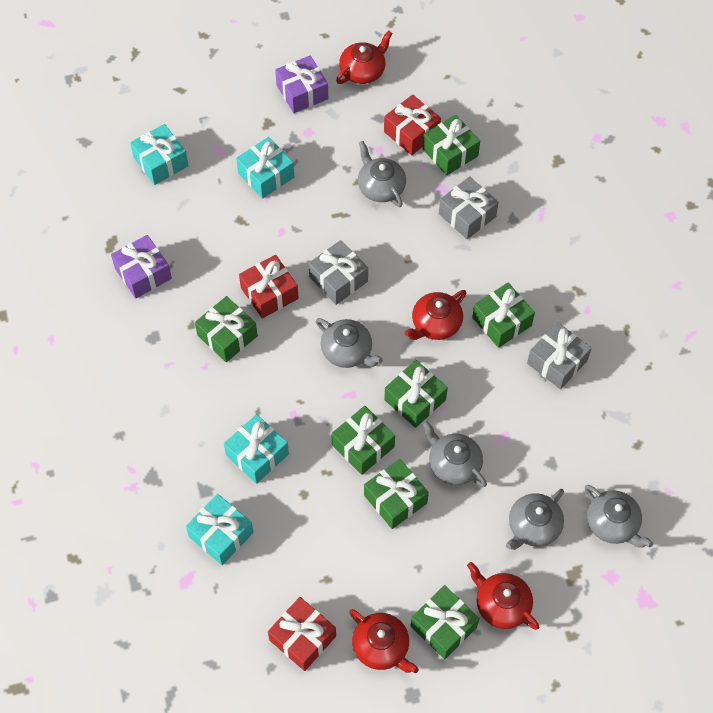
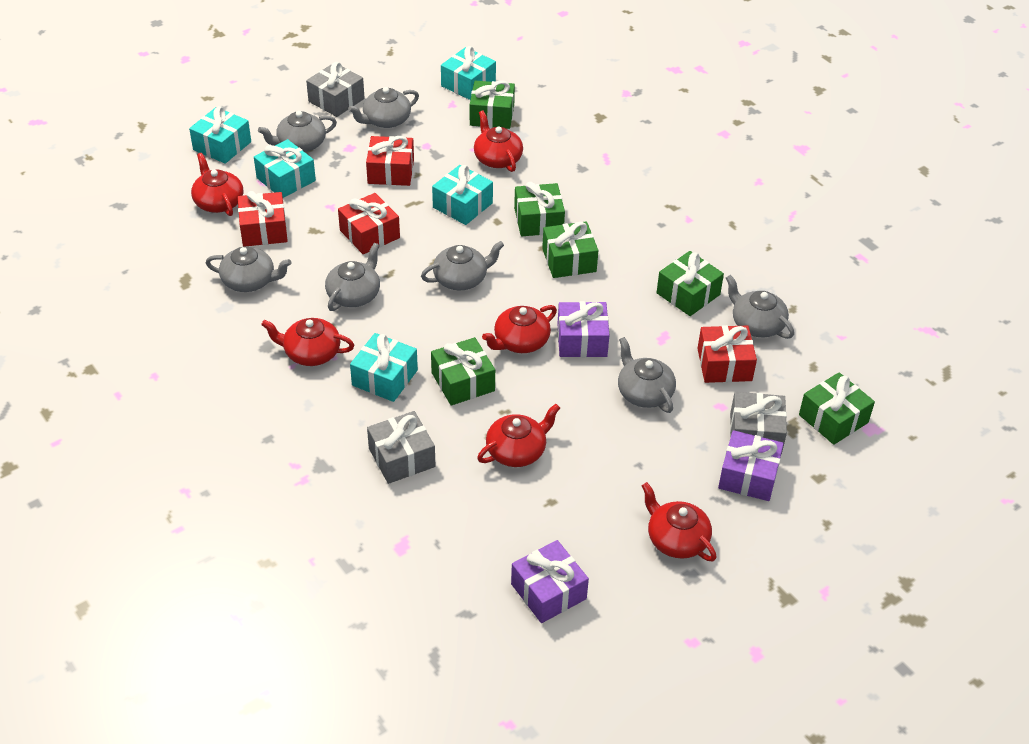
green gift: [195,296,258,362] [331,406,395,475] [364,459,429,529] [384,360,448,428] [411,585,480,659] [423,115,480,175] [472,283,535,348] = 7 -> [431,337,495,405] [470,80,515,129] [514,182,565,237] [542,221,598,278] [657,251,724,316] [799,372,875,445] = 6
grey teapot: [316,318,383,368] [358,141,406,207] [422,420,487,487] [506,489,564,550] [585,485,653,548] = 5 -> [206,246,292,292] [258,111,337,152] [325,243,380,311] [348,87,419,128] [421,241,504,290] [618,337,676,413] [726,275,794,339] = 7
purple gift: [111,235,172,298] [275,55,328,113] = 2 -> [511,540,589,623] [557,301,610,357] [718,430,784,501] = 3
red gift: [239,255,299,319] [268,597,336,671] [384,94,441,155] = 3 -> [238,191,288,247] [338,193,400,254] [366,136,414,186] [697,325,757,383] = 4
red teapot: [336,30,393,84] [349,609,419,673] [404,290,467,340] [467,562,539,630] = 4 -> [191,153,243,216] [261,318,354,366] [474,110,523,172] [477,404,560,467] [482,305,557,353] [642,482,716,561] = 6
turquoise gift: [130,124,189,185] [186,494,253,565] [224,414,289,484] [236,137,294,199] = 4 -> [189,106,251,164] [254,139,316,198] [350,333,418,402] [432,165,493,225] [441,46,496,100] = 5

